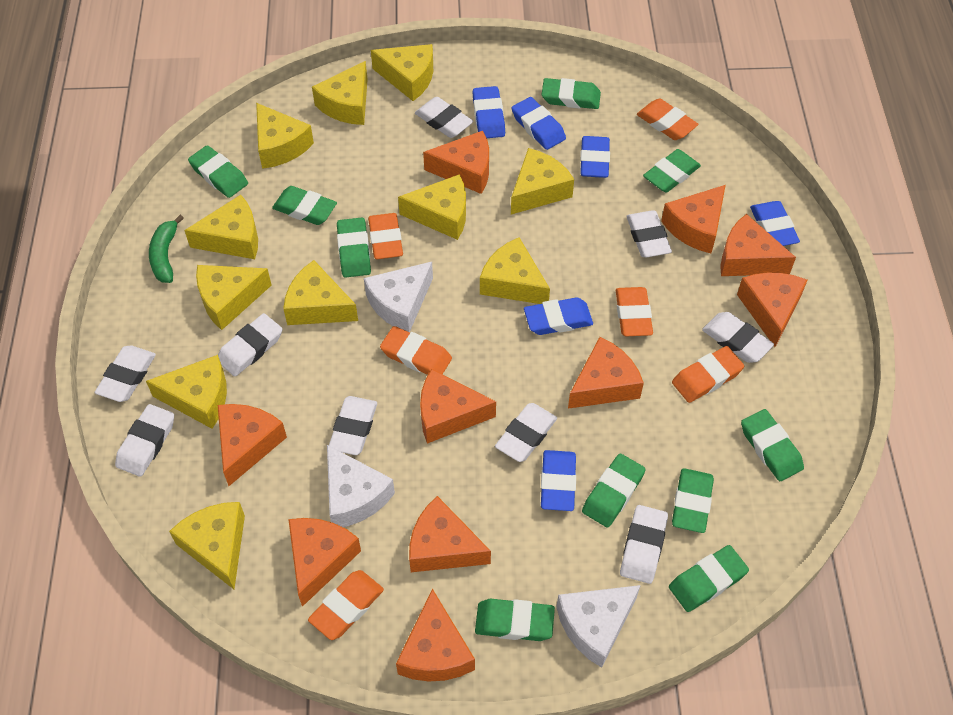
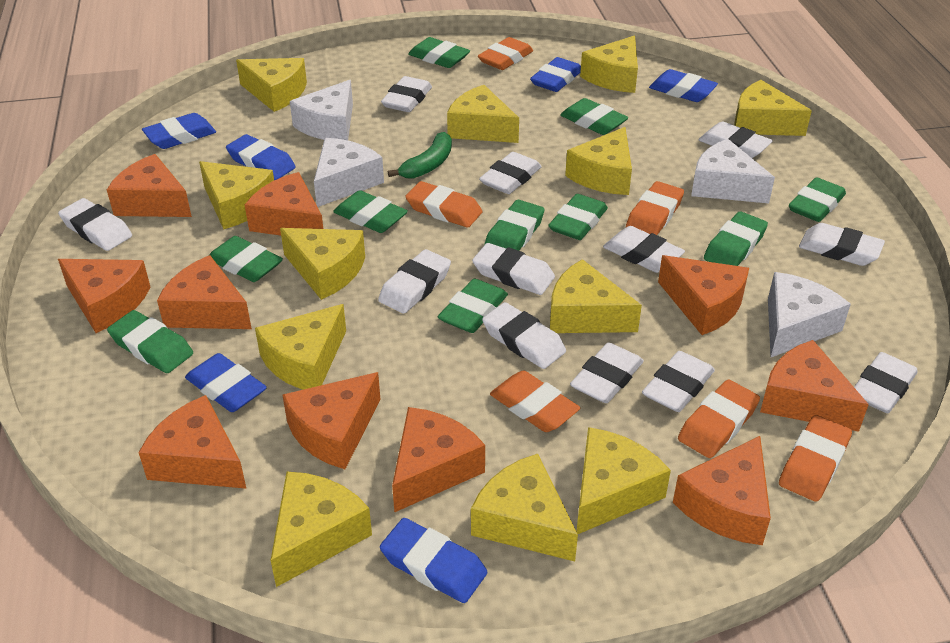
white cheese: [327,445,395,527] [364,262,433,332] [556,585,641,668] = 3 -> [290,80,353,140] [314,138,384,207] [691,139,775,203] [768,272,851,357] = 4
white eraser: [95,345,156,402] [115,404,174,477] [218,313,283,376] [329,396,377,455] [415,97,473,138] [495,403,557,462] [620,505,668,584] [627,210,672,257] [702,312,774,363] = 9 -> [58,198,132,251] [378,249,451,313] [381,76,432,112] [472,243,555,295] [479,152,542,194] [482,302,566,369] [570,342,644,403] [603,226,685,273] [642,351,715,412] [698,121,773,158] [799,223,885,266] [854,352,918,413] = 12
yellow cheese: [146,355,227,429] [169,502,245,589] [184,195,258,259] [196,265,272,330] [256,103,314,169] [283,260,358,325] [312,61,368,125] [371,44,433,101] [398,174,466,240] [480,237,550,304] [511,148,574,214] = 11 -> [199,161,274,229] [236,58,307,112] [255,304,346,390] [270,472,372,587] [280,228,365,300] [447,85,519,143] [471,454,578,562] [550,259,642,333] [565,127,632,195] [577,427,671,534] [580,36,638,93] [734,80,812,136] = 12

